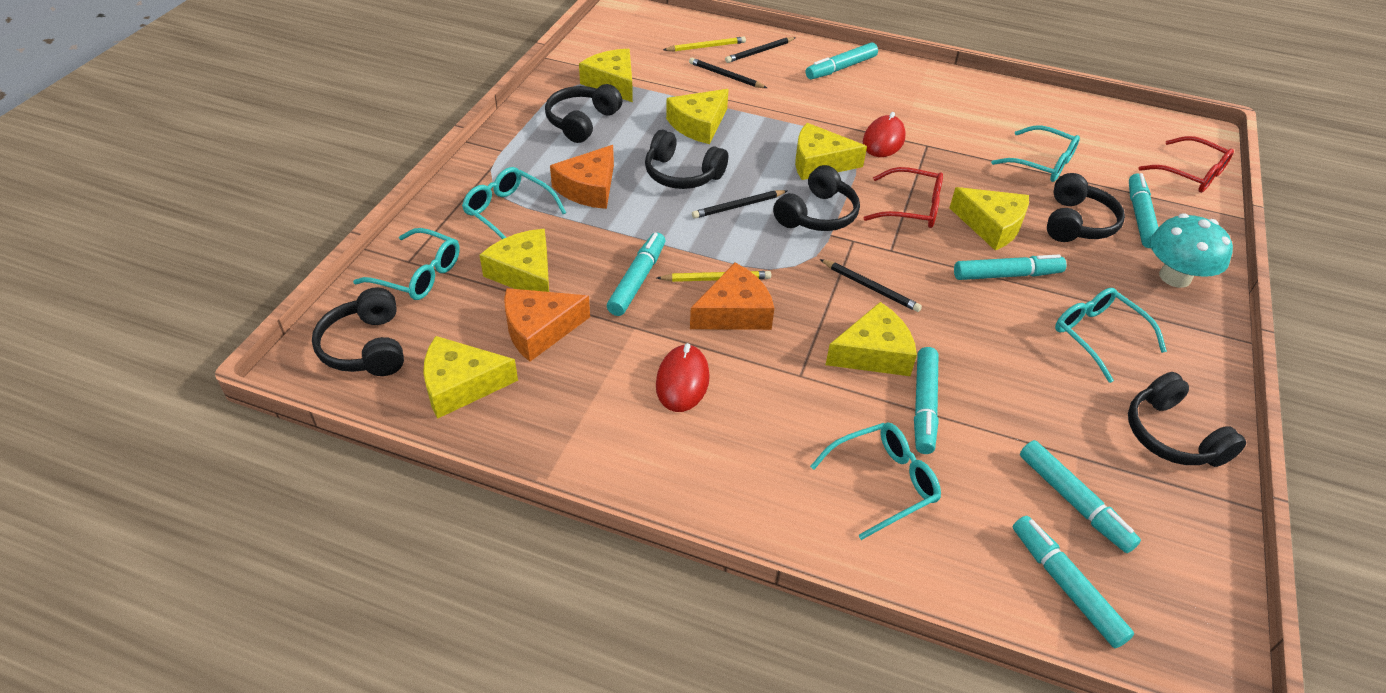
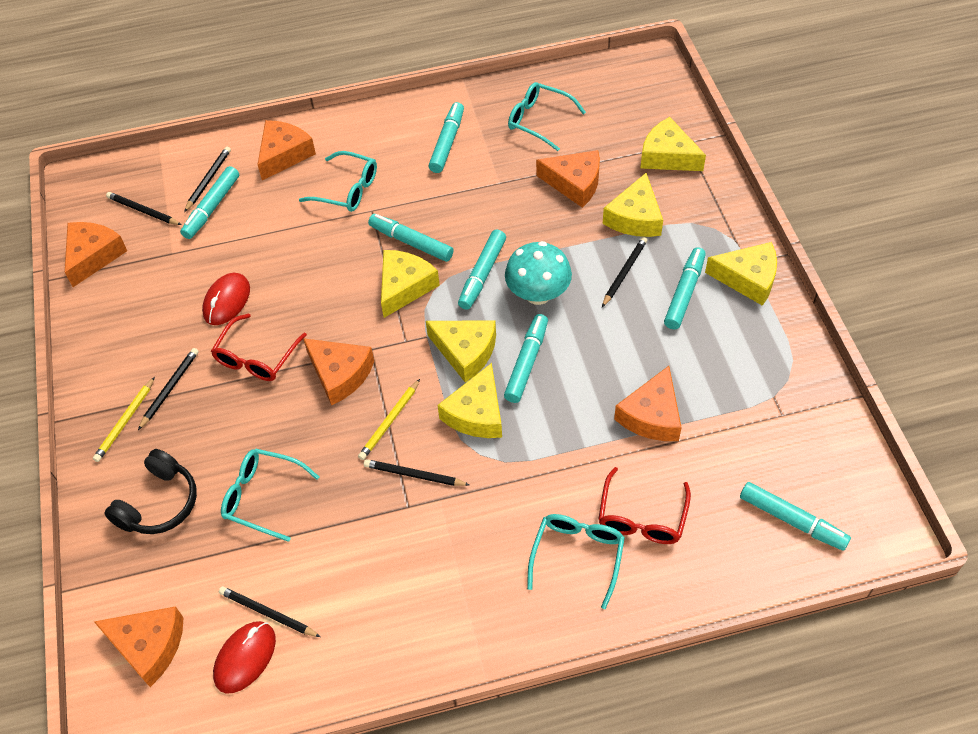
black headphones: [312,287,404,376] [545,84,623,143] [645,130,728,189] [773,165,860,231] [1047,173,1125,242] [1128,372,1246,467] = 6 -> [104,449,197,534] = 1
black pencil: [689,58,767,88] [692,190,787,219] [725,37,796,63] [820,259,922,312] = 4 -> [106,192,182,225] [138,348,199,430] [184,146,231,212] [219,586,321,637] [364,459,469,486] [602,237,647,307] = 6
orange cheese: [504,288,590,362] [550,145,614,209] [690,263,774,330] = 3 -> [65,222,127,287] [94,606,184,687] [257,120,316,180] [303,338,374,405] [536,150,600,208] [614,366,682,441] = 6
turquoise glasses: [353,228,460,300] [462,167,566,239] [810,423,941,540] [991,125,1080,182] [1055,288,1167,383] = 5 -> [221,449,320,542] [299,151,377,212] [508,82,586,151] [527,514,625,609] = 4
yellow cheese: [423,336,518,419] [480,229,549,292] [579,49,633,102] [666,89,729,144] [795,123,867,180] [825,302,917,376] [950,187,1029,250] = 7 -> [381,250,440,318] [426,320,496,382] [438,363,502,438] [603,173,663,237] [640,117,706,171] [705,242,777,306] = 6

